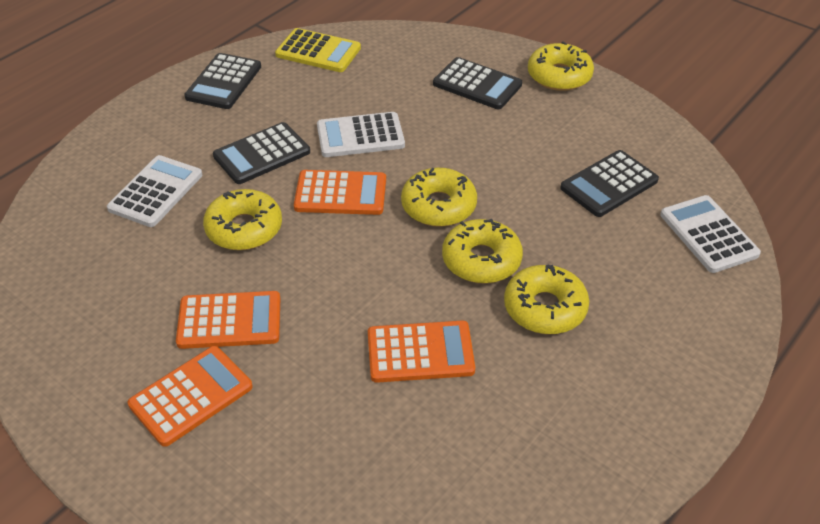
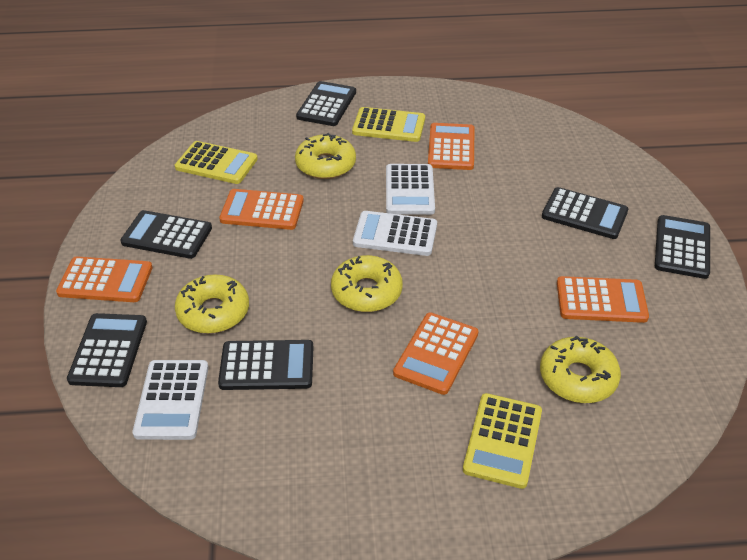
black calculator: [184,53,261,109] [213,122,310,184] [433,57,522,109] [560,150,659,217] = 4 -> [67,313,147,387] [121,210,212,259] [218,340,314,390] [296,81,356,126] [542,187,628,239] [655,215,710,279] = 6
orange calculator: [128,346,253,447] [176,291,280,349] [294,170,386,215] [368,321,475,383] = 4 -> [56,256,153,302] [219,189,304,230] [393,312,478,395] [428,123,475,170] [557,276,649,323] = 5
yellow calculator: [275,28,361,72] = 1 -> [175,141,258,184] [352,107,425,142] [463,393,542,489] = 3
yellow donut: [203,189,282,250] [401,168,477,227] [442,219,523,283] [504,264,589,334] [528,42,594,91] = 5 -> [175,275,249,334] [295,133,356,179] [331,255,403,312] [540,336,621,403] = 4

